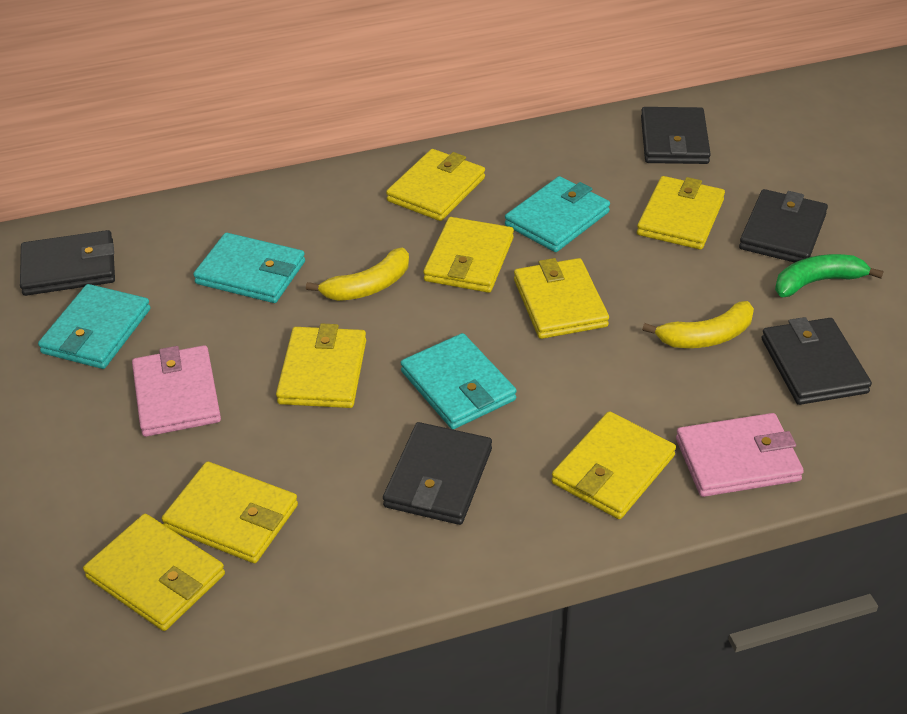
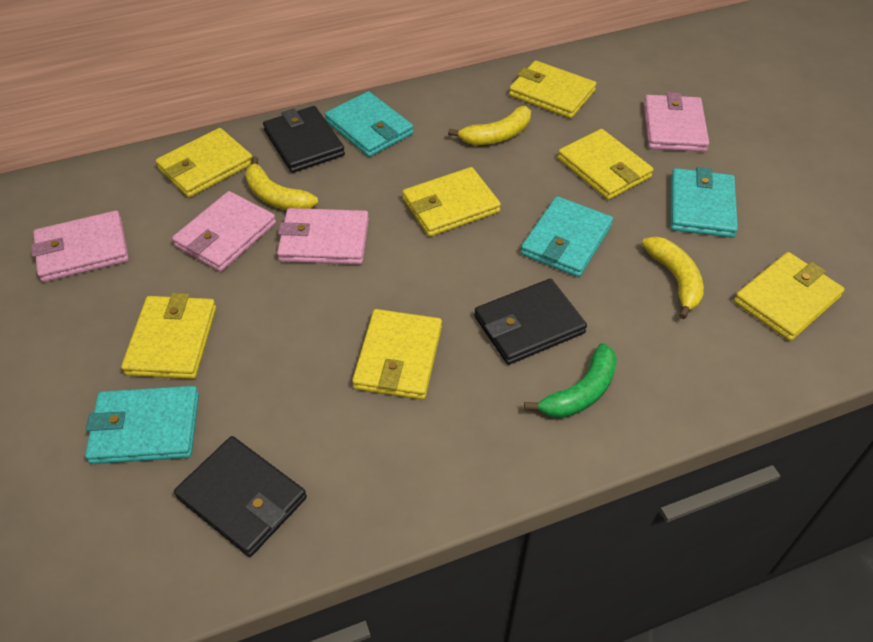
black wallet: [20,230,115,296] [383,422,492,525] [641,107,711,164] [739,189,828,263] [762,317,872,405] = 5 -> [174,436,307,557] [263,106,345,173] [474,279,587,365] = 3
pink wallet: [132,345,221,437] [676,413,804,497] = 2 -> [31,211,129,282] [172,191,276,272] [277,208,369,265] [644,92,709,152] = 4
yellow banana: [306,247,409,301] [642,301,754,348] = 2 -> [245,156,318,210] [448,106,531,145] [642,236,704,319] = 3
yellow wallet: [83,514,225,631] [162,461,298,563] [276,323,366,408] [386,149,485,221] [423,217,514,293] [514,258,609,339] [552,411,676,519] [637,176,725,250] = 8 -> [121,293,216,379] [156,128,252,198] [352,309,442,400] [402,167,501,237] [509,61,596,119] [558,129,654,200] [734,252,845,341] = 7

